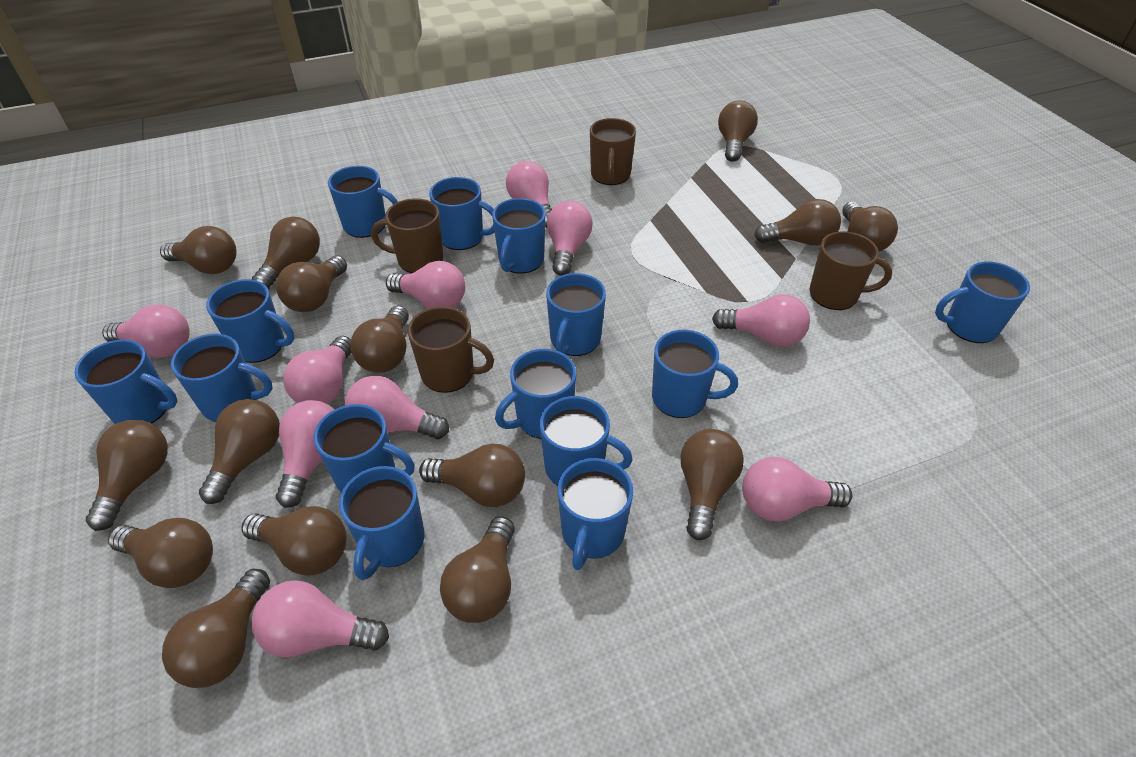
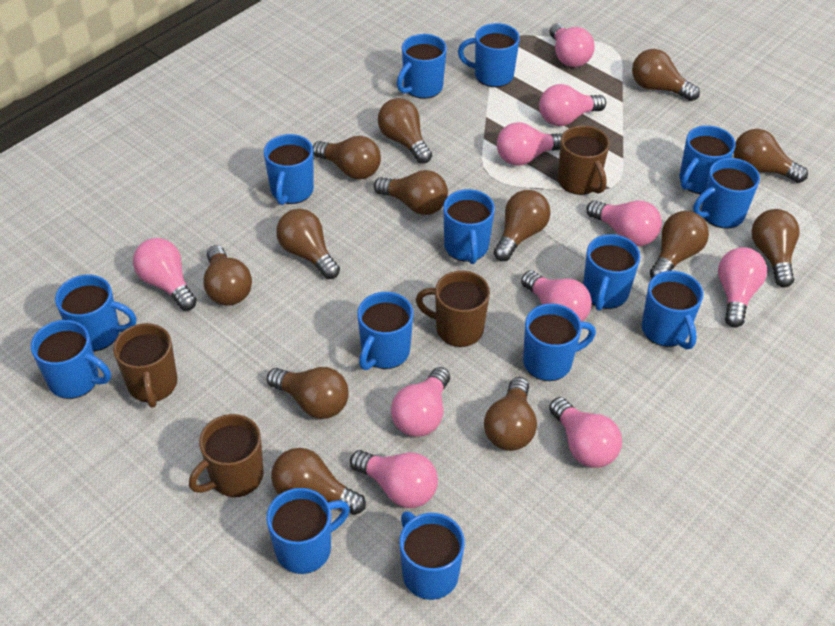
brown light bulb: [86,420,168,531] [108,518,213,588] [160,226,237,274] [162,568,270,688] [199,399,280,504] [241,506,347,575] [252,217,320,289] [276,256,347,312] [351,306,409,373] [419,443,525,507] [440,516,515,623] [680,429,744,540] [718,100,758,162] [754,199,841,246] [842,202,898,252] = 15 -> [203,245,252,306] [267,367,349,419] [271,448,366,515] [276,209,340,279] [313,136,381,180] [374,170,448,215] [378,98,432,164] [484,377,537,451] [494,190,551,261] [632,49,700,101] [650,211,709,278] [733,129,808,183] [751,209,800,288] = 13

